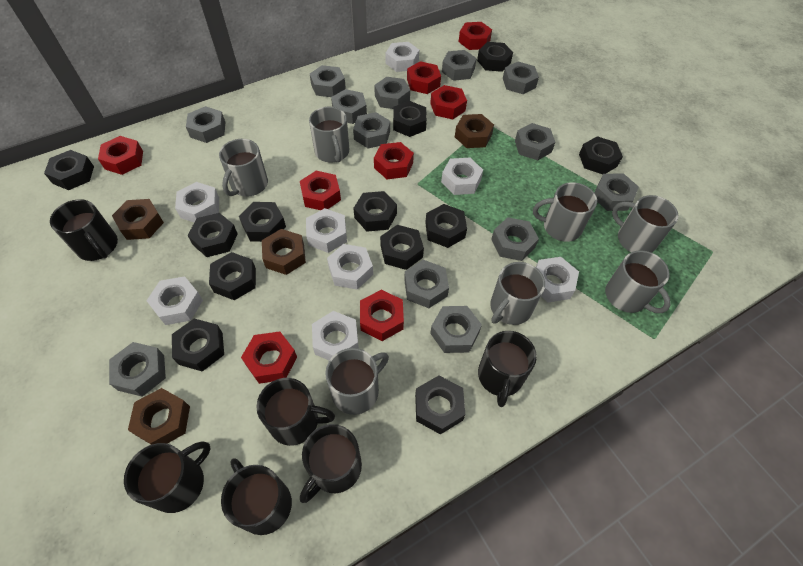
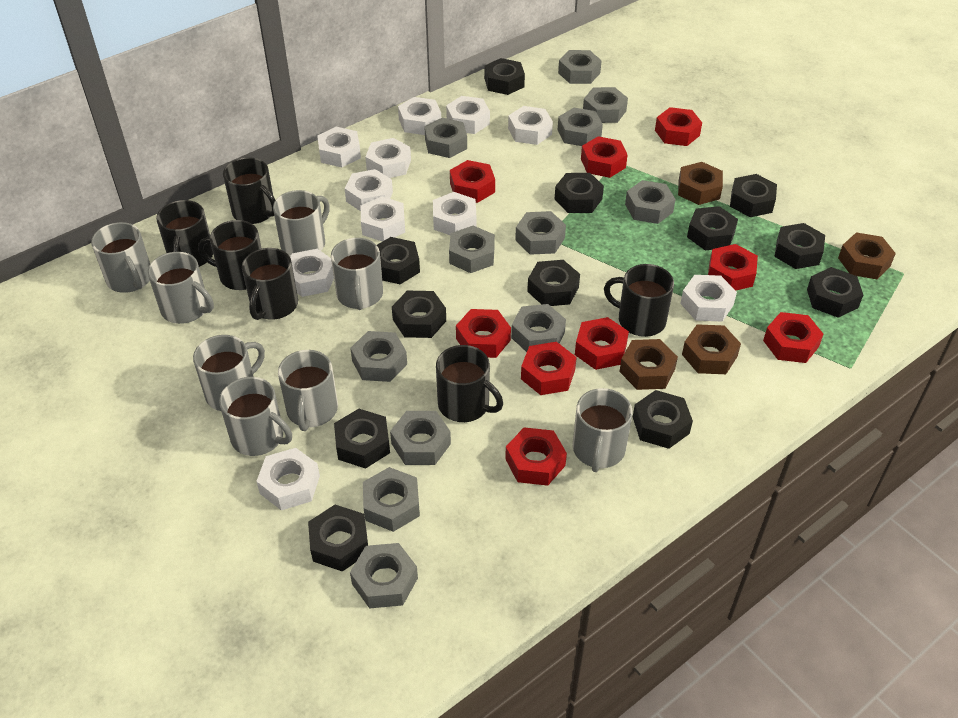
grey mug: [219,139,268,197] [309,107,349,162] [325,348,389,415] [490,262,545,325] [533,182,597,242] [605,250,670,313] [612,195,678,253] = 7 -> [91,222,150,293] [148,252,214,324] [193,335,265,411] [219,377,292,456] [273,190,330,256] [278,350,338,431] [331,238,383,310] [573,388,632,472] = 8
grey nut: [109,342,166,397] [186,106,225,143] [310,65,346,97] [331,89,367,124] [353,112,390,149] [374,77,410,109] [404,260,449,308] [430,306,482,353] [442,50,477,81] [491,217,539,261] [503,62,539,94] [515,123,555,160] [594,173,639,211] = 13 -> [350,331,407,382] [350,543,418,609] [363,467,420,532] [390,411,451,465] [424,118,467,158] [449,226,495,273] [511,304,566,352] [515,211,566,255] [558,50,602,84] [558,108,603,146] [583,87,628,123] [625,180,676,224] = 12
red nut: [98,136,143,175] [241,331,297,384] [300,171,341,210] [360,290,404,341] [374,142,414,179] [407,61,441,94] [430,85,467,119] [459,22,492,50] = 8 -> [450,160,495,203] [456,309,511,358] [505,427,567,486] [521,342,577,395] [575,317,629,370] [581,136,628,178] [655,107,702,146] [708,244,758,291] [763,312,824,363] = 9
white nut: [147,276,203,325] [175,182,219,222] [306,208,347,253] [312,311,359,360] [327,244,373,290] [386,42,419,72] [441,158,483,195] [536,257,579,302] = 8 -> [256,448,320,510] [290,249,334,297] [317,127,361,167] [345,169,393,211] [361,196,405,242] [365,138,411,178] [398,97,441,135] [433,192,476,235] [446,96,490,134] [508,106,553,145] [680,275,737,322] = 11

